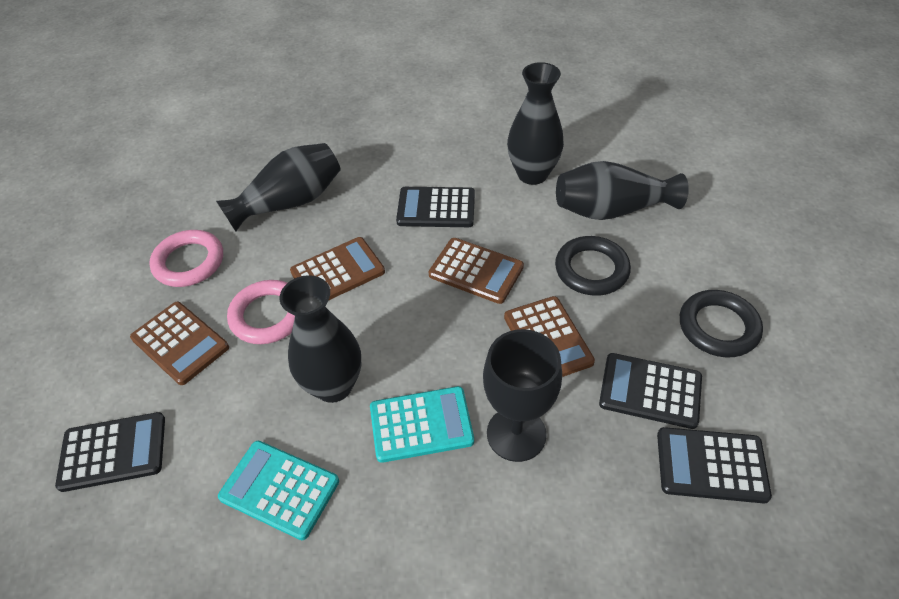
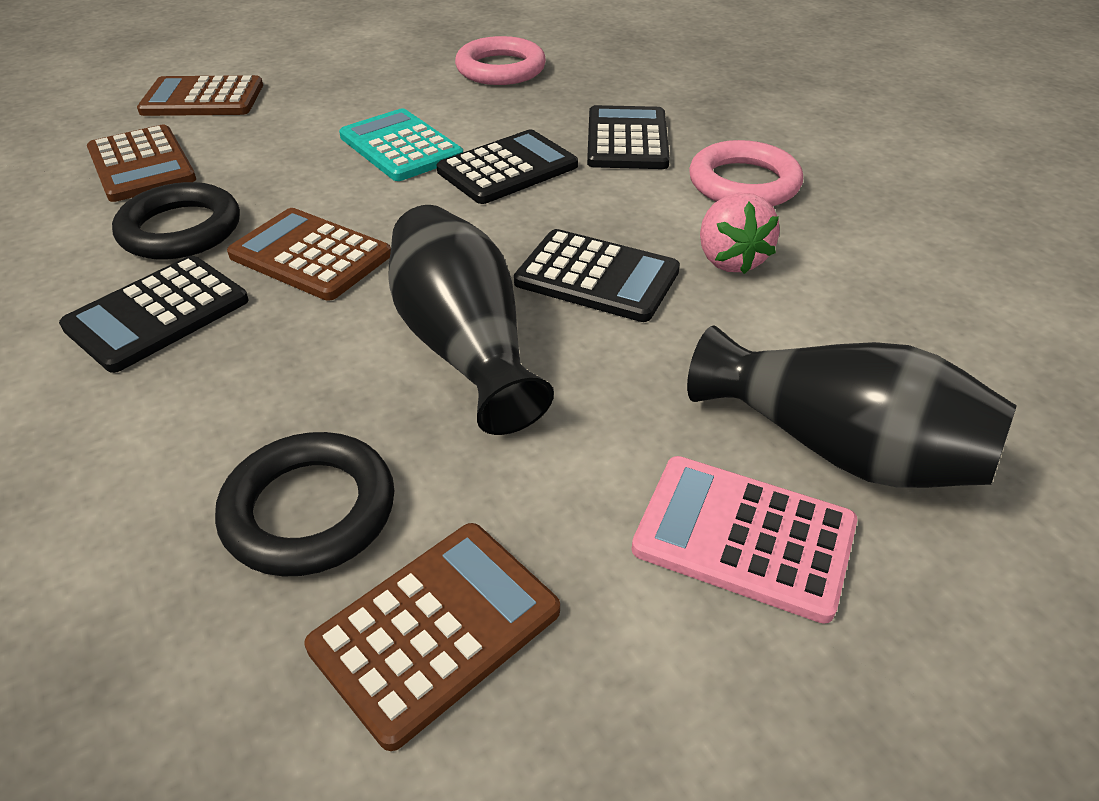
black goblet: [483,329,562,462] = 1 -> none = 0
black vase: [216,143,341,231] [279,275,361,403] [507,62,564,185] [556,161,689,220] = 4 -> [388,205,554,435] [687,325,1017,488] = 2
pink calculator: none = 0 -> [631,456,857,624] = 1
pink strawberry: none = 0 -> [700,193,780,274] = 1
turquoise calculator: [218,441,339,540] [370,386,474,463] = 2 -> [339,108,463,181] = 1

